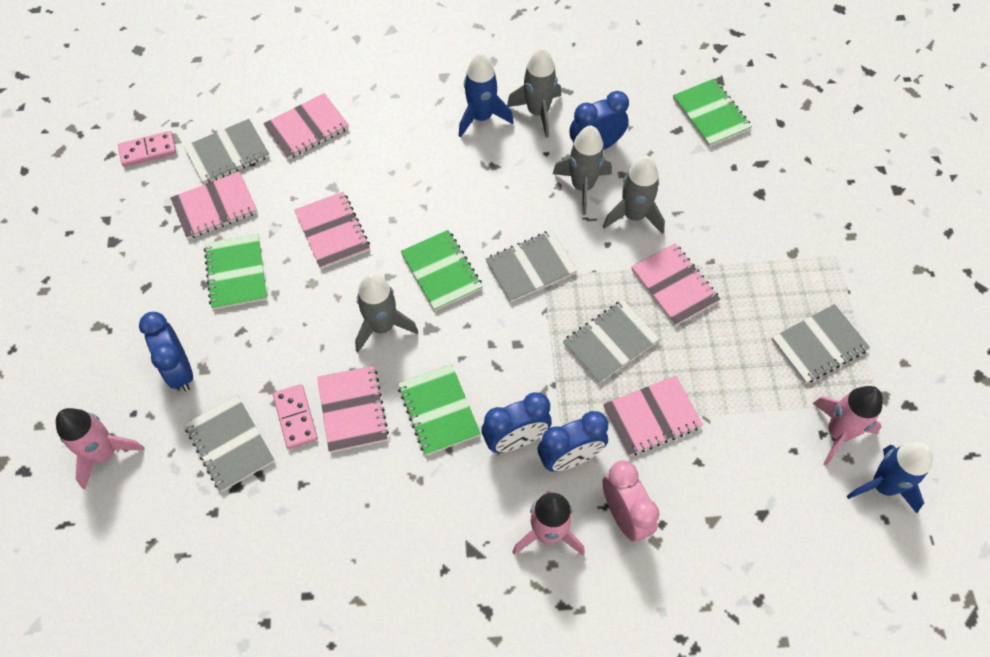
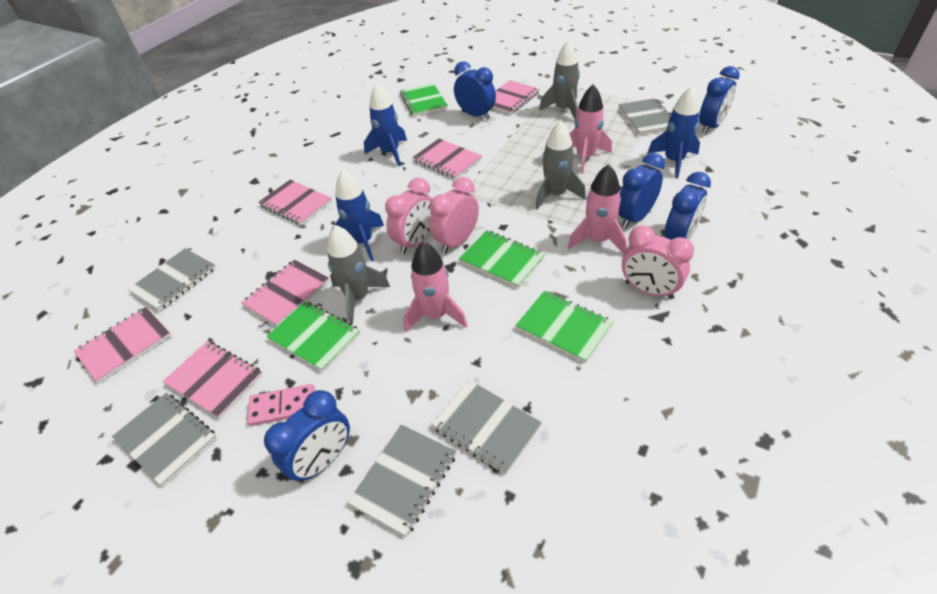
blue clock: [139,312,193,391] [482,392,552,453] [538,411,608,472] [570,91,629,150] = 4 -> [264,390,350,483] [454,61,496,120] [618,153,665,229] [664,172,711,240] [699,66,740,134] = 5
blue rocket: [459,53,514,138] [847,442,933,513] = 2 -> [331,170,384,262] [364,83,407,166] [647,87,700,178] = 3
grey rocket: [355,273,418,352] [507,47,561,138] [553,125,612,215] [603,156,665,234] = 4 -> [327,225,390,325] [535,121,586,209] [539,40,580,119] = 3
pink clock: [602,461,659,542] = 1 -> [385,178,432,254] [430,177,479,253] [622,225,694,299] = 3
pink domino: [118,131,176,167] [273,384,318,449] = 2 -> [247,384,315,426] = 1

